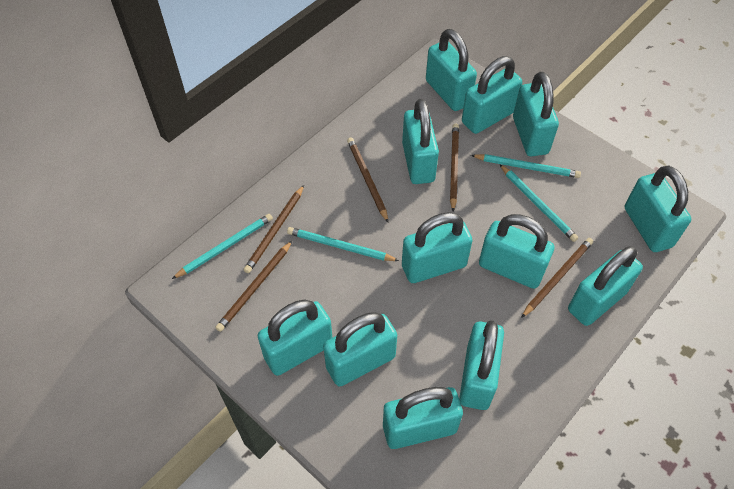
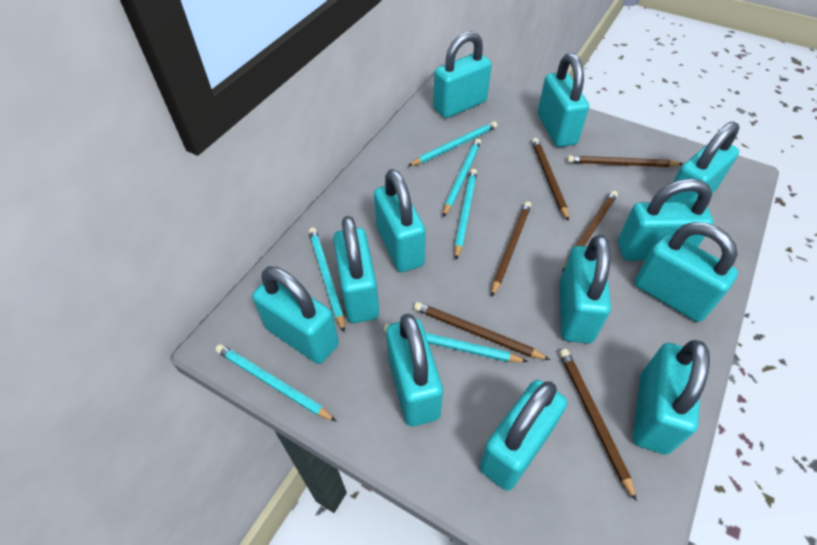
brown pencil: [215,240,293,332] [244,185,304,273] [347,137,389,223] [450,124,459,211] [521,238,593,318] = 5 -> [414,302,550,360] [491,201,531,297] [532,138,569,221] [559,349,637,502] [562,191,618,272] [567,155,682,167] = 6
turquoise pencil: [172,214,273,279] [287,227,399,261] [471,154,581,178] [500,164,578,242] = 4 -> [215,344,337,422] [309,227,345,332] [384,324,528,362] [408,121,497,166] [443,139,481,217] [454,169,477,260] = 6

